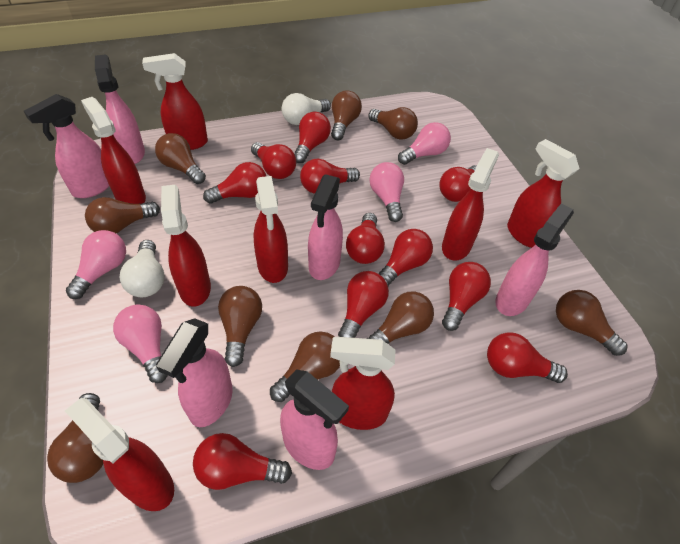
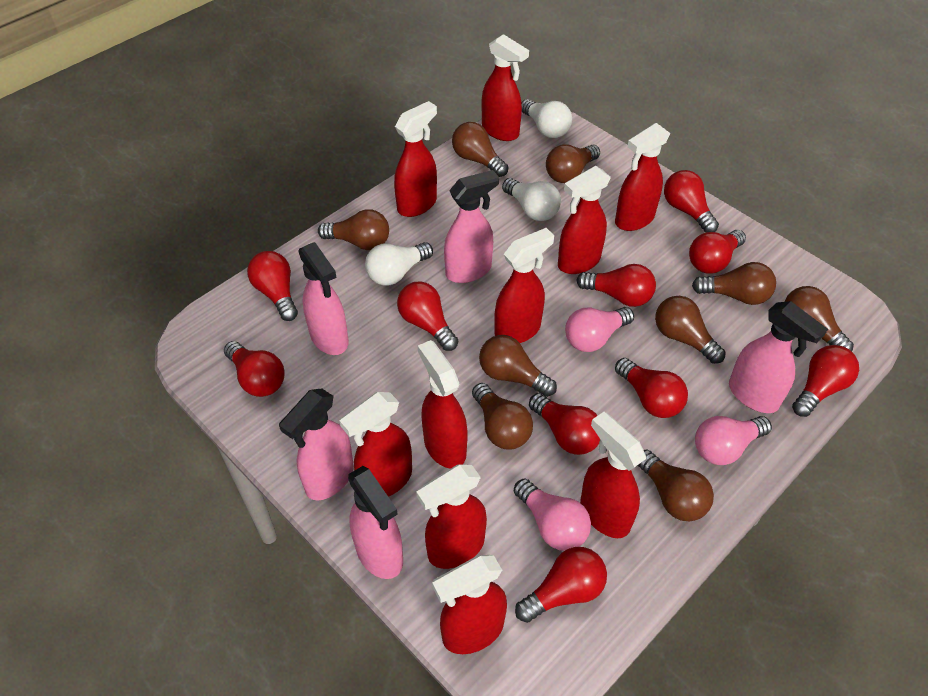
pink light bulb: [66,230,126,299] [113,304,168,383] [369,162,404,222] [398,122,451,165] = 4 -> [514,479,591,551] [565,307,634,352] [695,416,772,465] = 3
pink spray bottle: [24,94,109,198] [95,54,145,164] [156,318,233,427] [280,370,349,470] [308,174,343,280] [495,203,574,316] = 6 -> [279,388,354,501] [298,242,349,355] [348,466,403,579] [444,170,499,283] [729,301,828,413] = 5
red light bulb: [193,433,292,490] [203,162,266,204] [251,142,296,179] [294,112,331,163] [300,159,360,194] [338,271,389,338] [346,213,385,264] [379,229,433,286] [439,165,477,202] [442,262,491,331] [487,332,568,383] = 11 -> [224,341,285,397] [247,251,298,321] [397,281,458,351] [515,547,607,623] [529,393,600,455] [577,264,656,307] [615,358,688,418] [664,170,719,233] [689,230,746,274] [792,345,859,417] = 10
red spray bottle: [65,398,174,511] [81,97,146,204] [142,53,208,150] [161,185,211,307] [253,176,288,283] [330,337,396,430] [442,148,499,261] [507,139,579,248] = 8 -> [339,392,412,497] [394,101,437,217] [416,465,487,569] [418,340,468,469] [432,555,507,654] [482,34,529,141] [494,228,554,343] [558,166,611,274] [580,412,646,538] [615,123,670,231] = 10
white light bulb: [119,240,165,297] [282,93,331,125] = 2 -> [365,242,433,286] [502,178,561,221] [522,99,572,138] = 3

